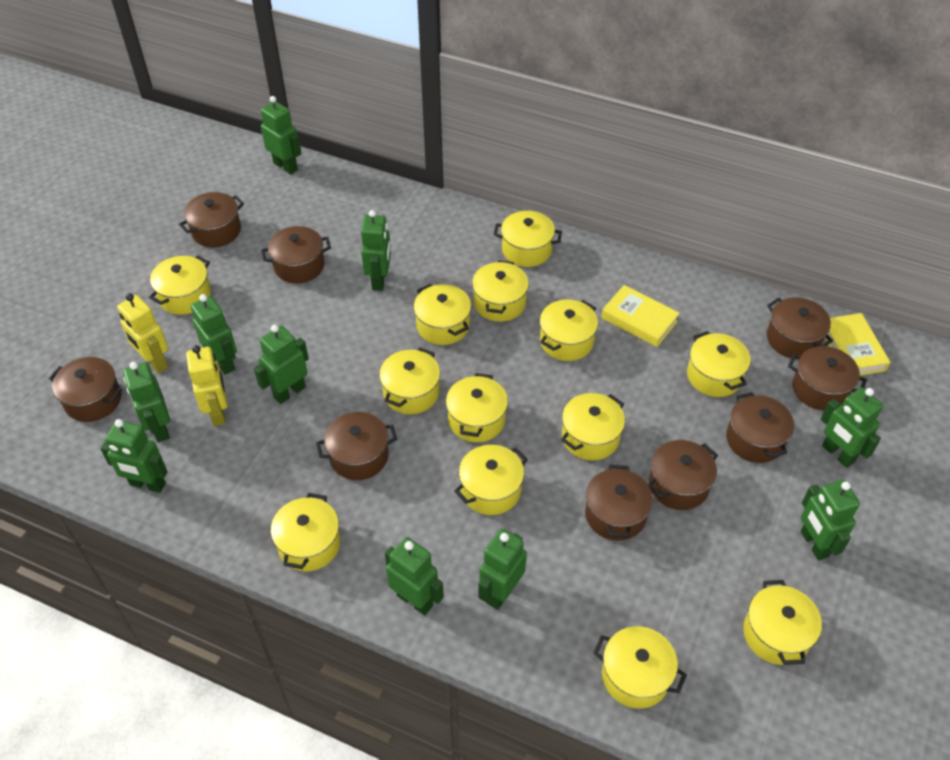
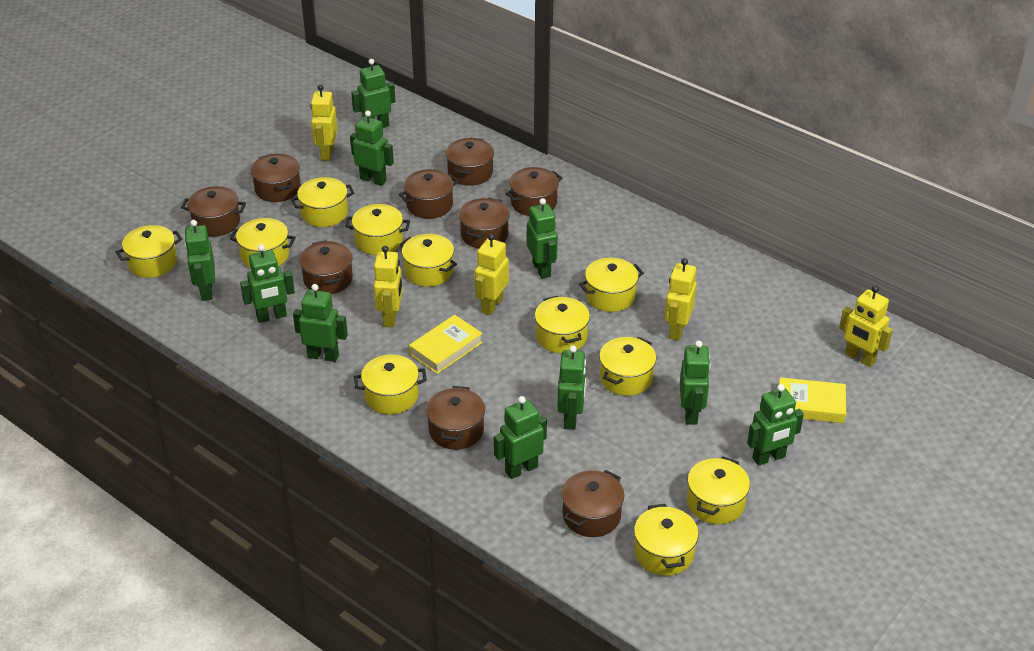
yellow pot: [149,256,211,315] [271,493,340,571] [379,348,440,414] [414,284,471,345] [446,373,508,442] [454,445,528,515] [472,260,529,322] [494,211,562,267] [540,300,598,361] [561,393,625,460] [593,626,687,709] [687,331,751,397] [743,580,822,665] = 13 -> [116,225,182,278] [230,218,296,268] [291,177,354,227] [345,204,410,255] [354,355,427,414] [400,234,457,287] [535,296,590,353] [579,258,644,312] [599,337,656,396] [634,504,699,576] [687,456,750,524] = 11
yellow robot: [117,293,168,373] [186,345,228,426] = 2 -> [310,85,338,161] [374,246,403,327] [475,234,509,315] [665,258,697,341] [839,286,893,367] = 5

